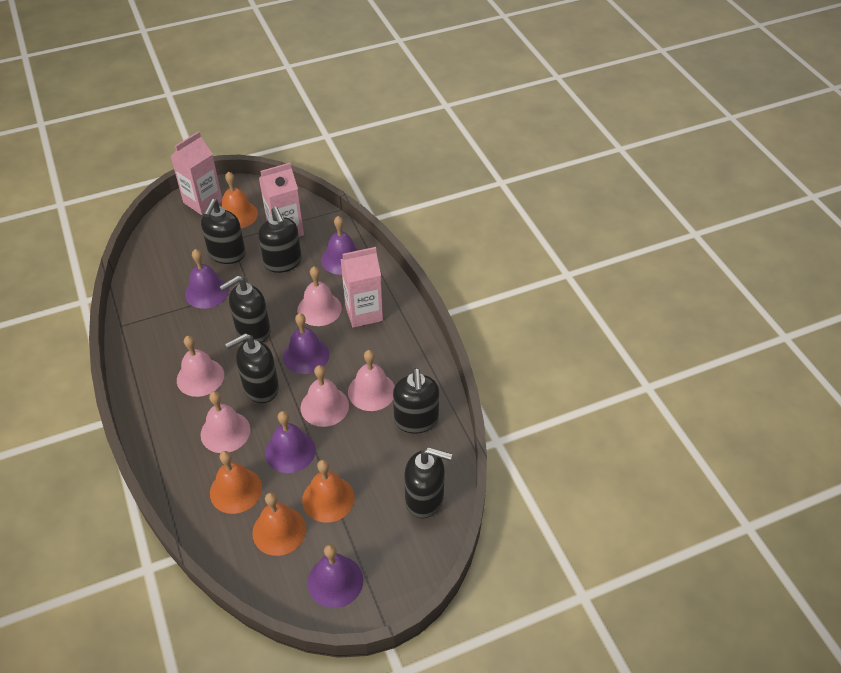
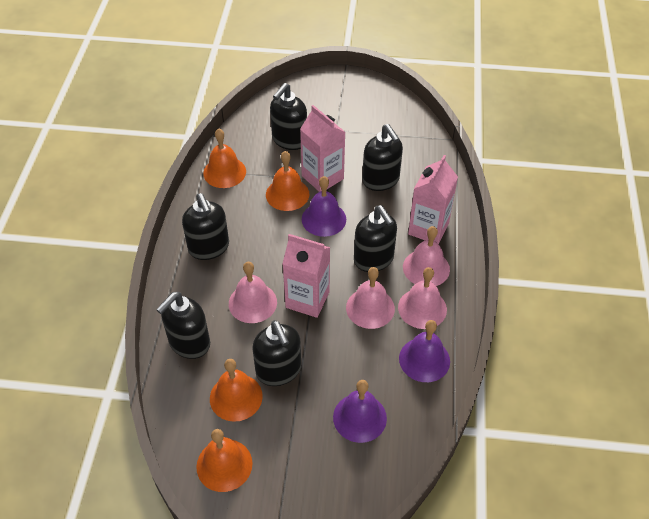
pink bell: [177,336,224,397] [201,391,250,453] [297,267,342,326] [301,365,349,427] [348,350,395,411] = 5 -> [229,262,277,323] [346,267,395,329] [398,267,447,329] [403,226,450,286] = 4
purple bell: [185,249,229,309] [265,411,316,473] [283,313,329,374] [308,544,363,608] [321,216,359,275] = 5 -> [302,176,346,237] [333,380,387,443] [399,320,450,382] = 3

